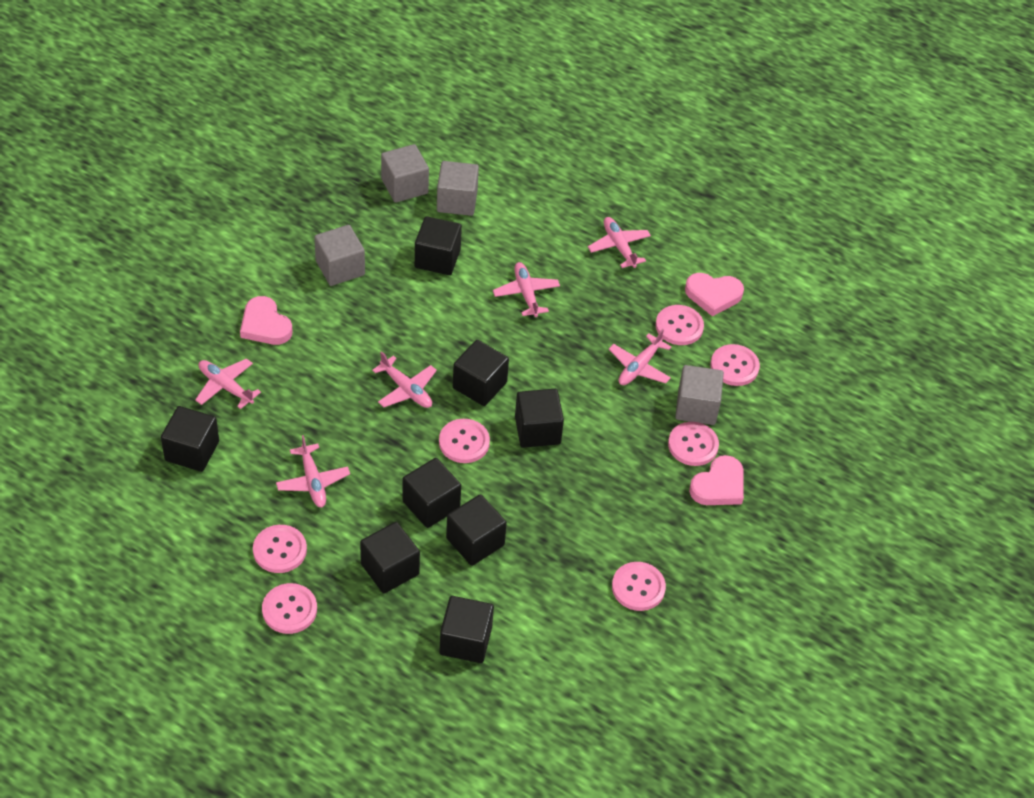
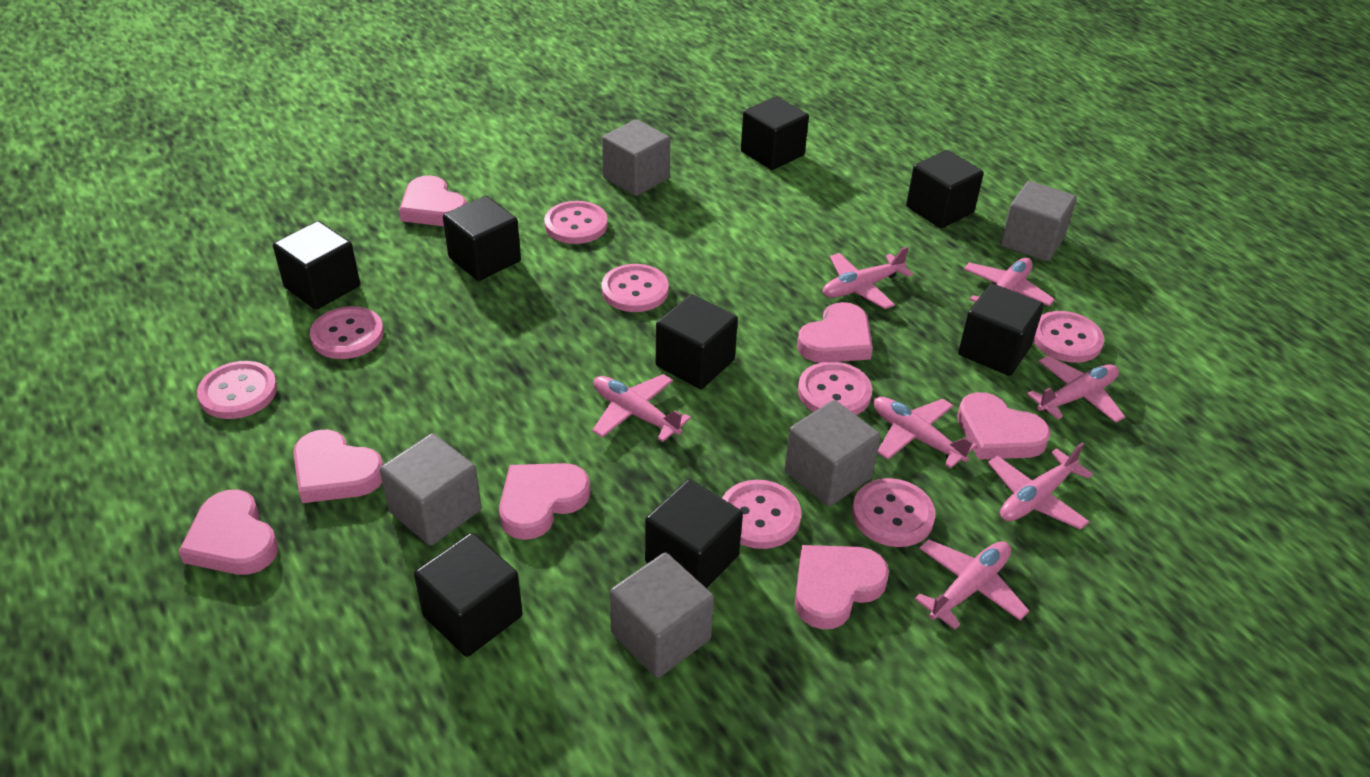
grey cube: [314,225,365,286] [381,144,429,203] [437,161,479,216] [675,365,724,425] = 4 -> [380,433,482,546] [602,119,670,196] [610,552,714,678] [784,400,881,507] [1000,181,1077,262] = 5
pink button: [253,525,307,573] [262,583,317,634] [439,419,490,463] [612,562,666,611] [656,305,704,345] [668,422,719,466] [710,344,760,386] = 7 -> [197,361,277,419] [310,306,384,359] [544,201,608,244] [602,264,669,312] [722,480,801,549] [798,361,872,415] [852,478,935,547] [1033,311,1104,363] = 8
pink heart: [240,296,293,345] [685,273,744,316] [689,455,744,505] = 3 -> [178,489,279,575] [293,430,383,503] [399,175,467,226] [499,463,590,540] [795,545,889,629] [797,302,873,363] [957,392,1051,460] = 7
pink plane: [195,358,261,409] [276,435,350,507] [372,351,437,408] [493,262,560,317] [588,217,651,268] [609,329,671,385] = 6 -> [592,374,691,442] [823,246,913,309] [873,397,977,469] [915,539,1029,630] [963,258,1055,306] [988,442,1093,530] [1027,356,1125,423] = 7

